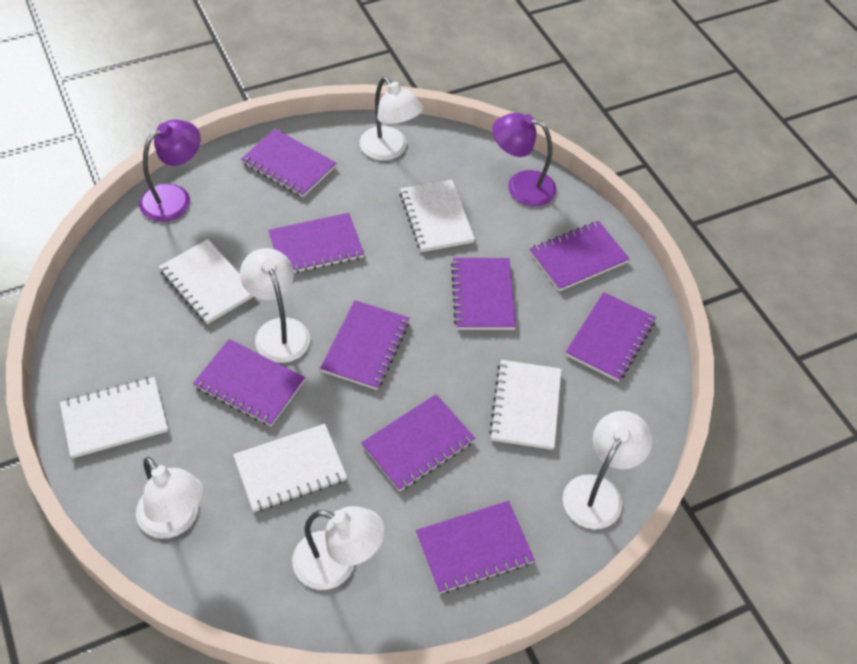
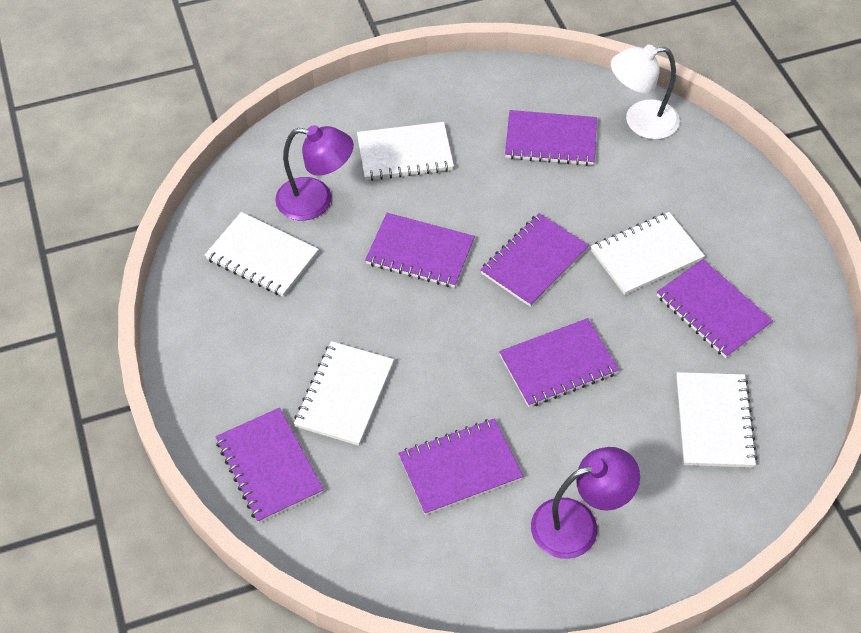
purple notebook: [193,339,305,426] [241,129,336,197] [268,213,364,273] [320,300,410,390] [361,394,475,492] [416,501,535,594] [451,258,516,330] [530,221,630,291] [566,292,656,382] = 9 -> [215,408,324,523] [365,213,475,288] [398,418,523,515] [480,213,589,307] [499,318,619,407] [505,110,597,166] [657,259,773,358] = 7
white lamp: [136,457,204,538] [240,248,310,363] [292,506,385,590] [360,77,423,160] [563,411,652,529] = 5 -> [611,45,680,139] = 1

